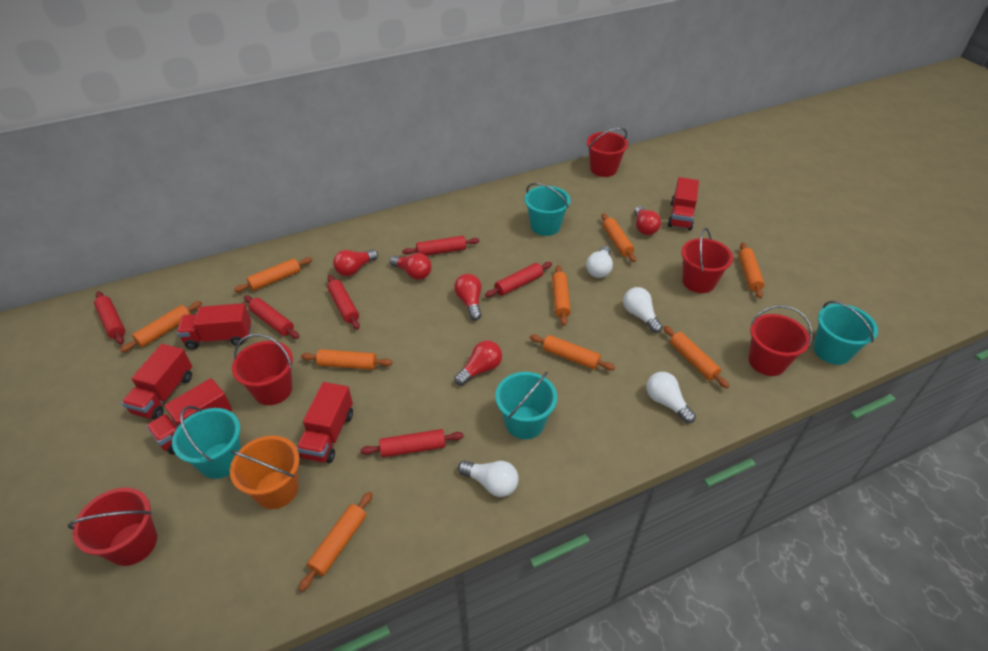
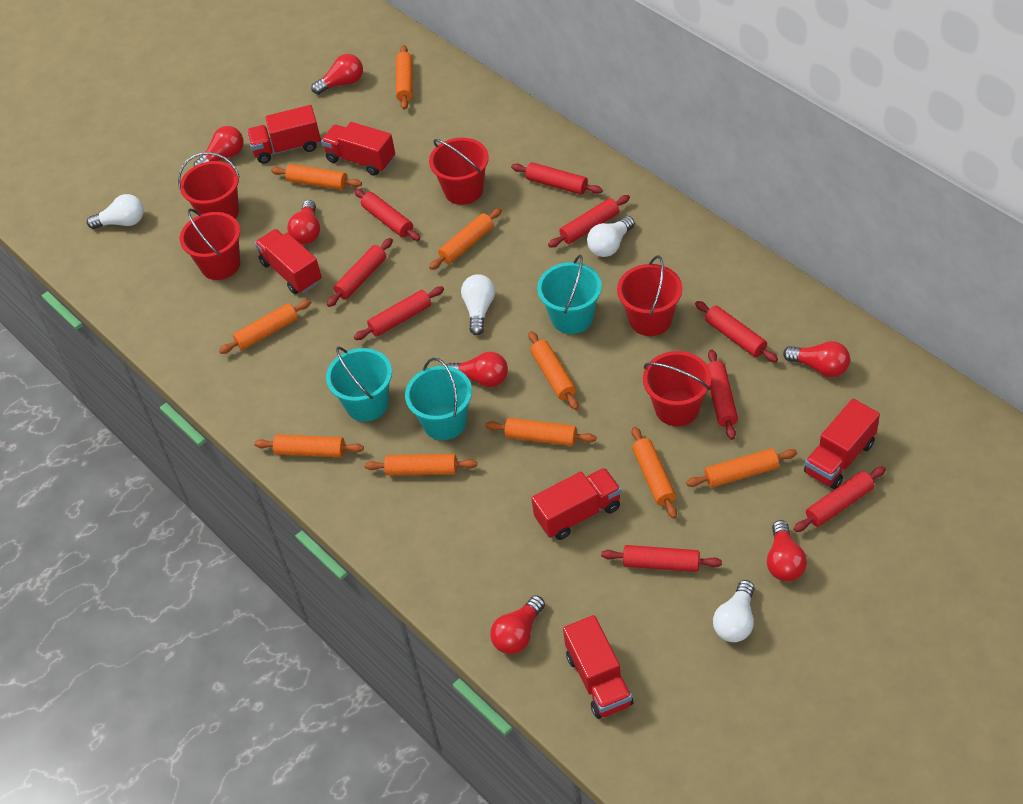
orange bucket: [230,436,300,509] = 1 -> none = 0
orange rolling pin: [120,301,202,352] [234,257,312,292] [299,492,372,591] [301,349,392,370] [530,334,615,370] [552,265,571,326] [602,213,636,262] [663,326,729,388] [739,242,765,298] = 9 -> [219,300,311,354] [254,435,364,457] [271,164,362,190] [364,454,477,476] [396,45,413,110] [429,208,502,270] [486,418,596,446] [529,331,578,410] [632,427,677,519] [686,448,797,488] = 10
red light bulb: [333,250,378,276] [390,253,432,280] [454,274,481,320] [454,340,502,386] [634,206,661,235] = 5 -> [194,126,244,166] [287,200,320,244] [311,54,363,94] [447,352,508,387] [490,595,545,654] [767,520,807,581] [783,341,850,377] = 7
red rolling pin: [94,292,125,344] [244,296,299,339] [327,275,360,330] [360,429,464,457] [402,236,479,256] [485,262,552,297] = 6 -> [327,238,393,307] [354,189,420,241] [354,286,444,340] [511,162,603,195] [548,195,630,248] [601,545,722,572] [695,301,778,362] [707,349,738,440] [794,466,886,532] = 9
red truck: [122,344,192,420] [146,378,232,454] [177,303,251,350] [296,382,353,463] [668,177,699,230] = 5 -> [247,105,321,164] [255,229,322,294] [321,122,395,176] [531,468,621,540] [563,615,633,719] [804,399,880,489] = 6
turquoise bucket: [172,406,241,479] [495,372,557,439] [525,183,570,236] [813,301,878,365] = 4 -> [326,347,392,422] [405,358,472,440] [537,255,602,334] = 3

